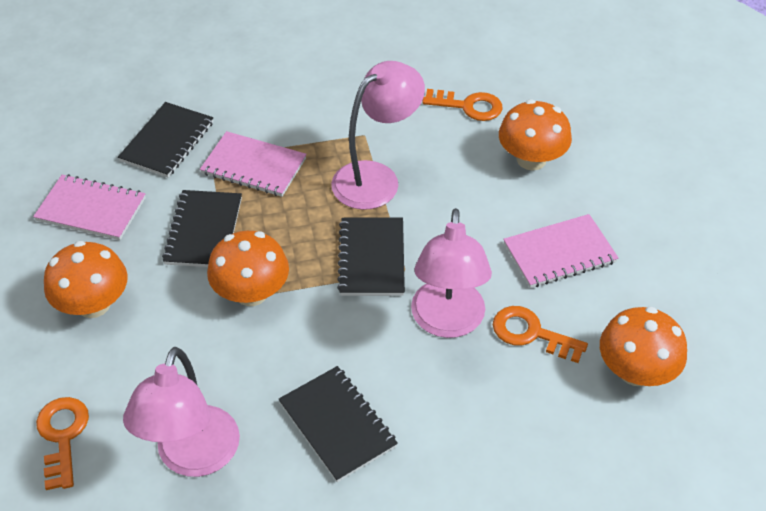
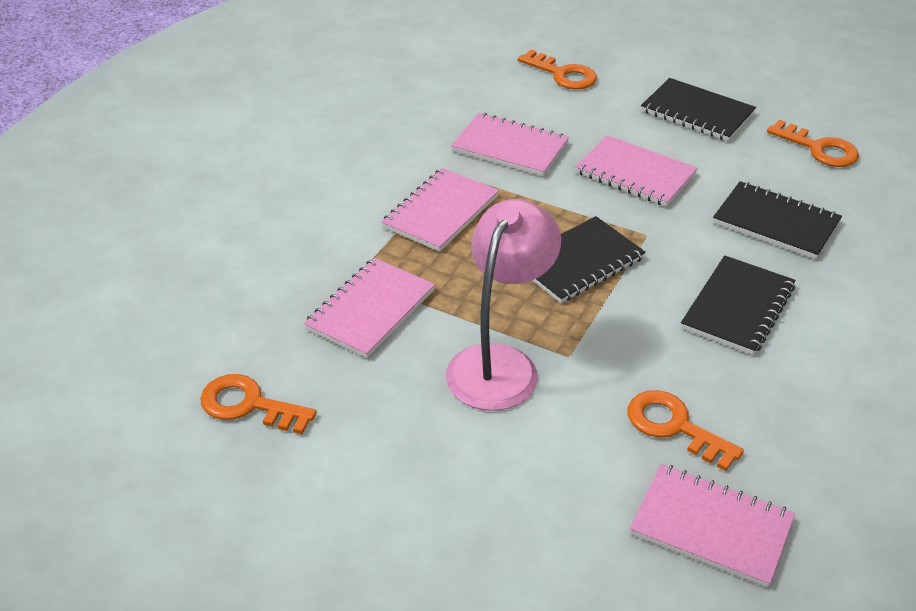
orange key: [36,397,89,490] [422,89,503,121] [493,306,588,363] = 3 -> [200,374,317,434] [518,50,597,90] [628,390,744,471] [767,120,859,167] = 4
orange mushroom: [44,241,128,318] [207,231,289,306] [499,99,572,170] [600,307,687,386] = 4 -> none = 0
pink lamp: [123,347,240,477] [331,61,425,210] [411,208,492,338] = 3 -> [446,199,561,411] = 1
pink notebook: [33,174,146,240] [200,131,307,197] [503,214,618,288] = 3 -> [304,258,435,358] [381,168,499,252] [451,113,569,176] [575,135,698,207] [630,464,795,588] = 5

